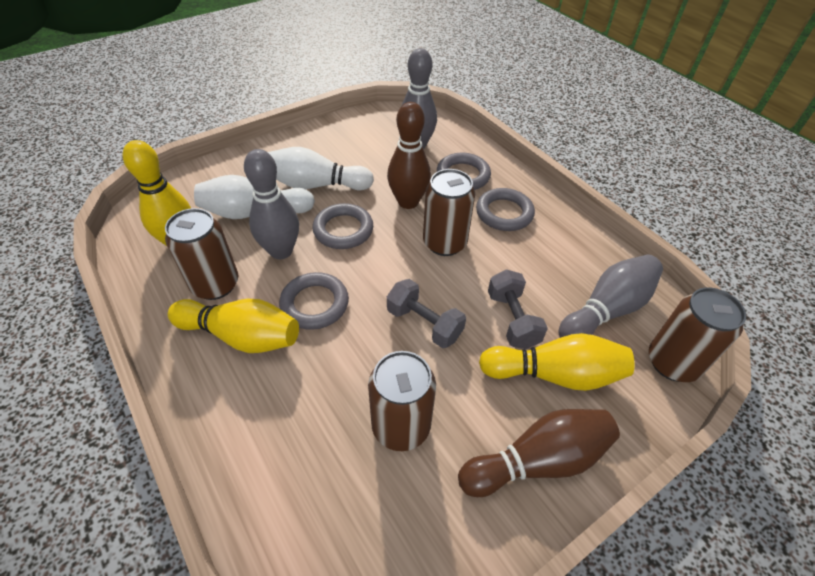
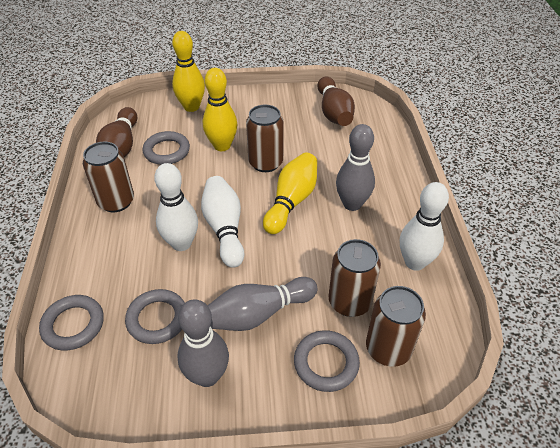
grey dumbbell: [387,279,466,348] [488,269,548,349] = 2 -> none = 0
white bowling pin: [194,175,315,219] [268,147,374,190] = 2 -> [154,163,198,251] [201,176,244,268] [400,182,449,271] = 3

